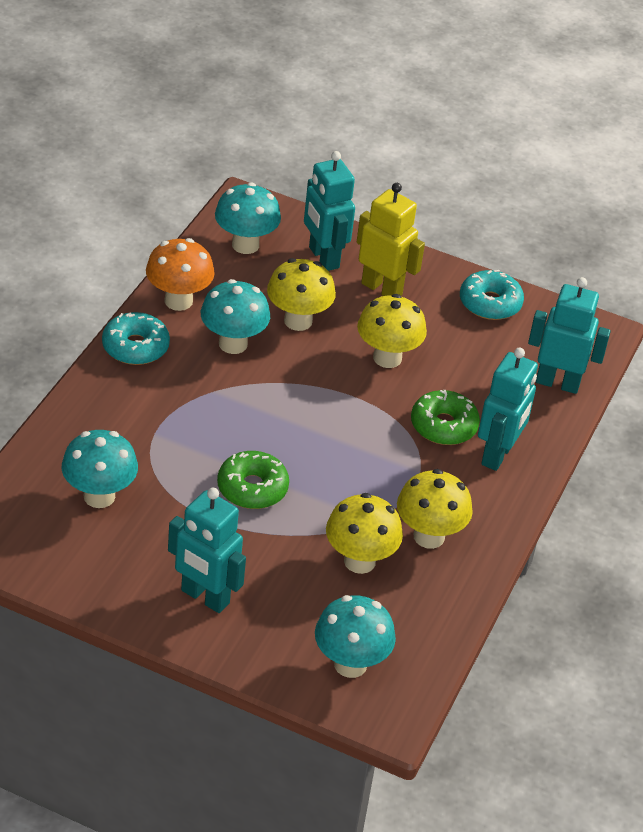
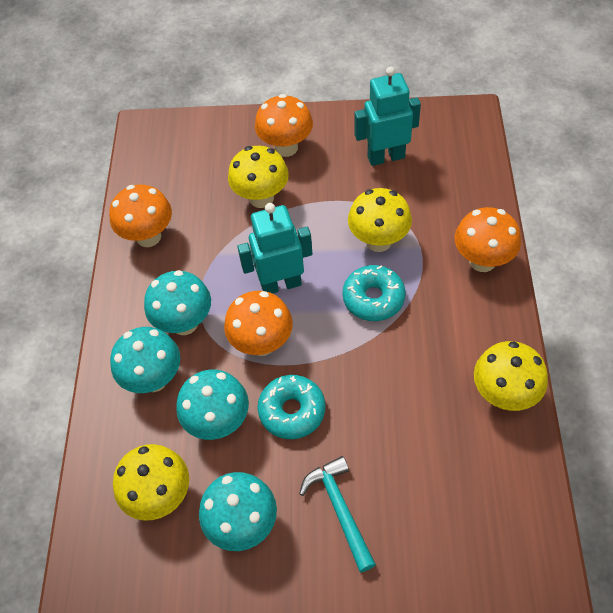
green donut: [217,451,289,509] [411,390,480,445] = 2 -> none = 0
orange mushroom: [146,238,215,311] = 1 -> [109,185,172,247] [224,291,293,356] [255,94,313,157] [455,207,521,272] = 4
turquoise hammer: none = 0 -> [299,456,376,572] = 1
turquoise robot: [168,488,246,613] [304,151,355,271] [478,347,538,471] [528,277,611,394] = 4 -> [237,203,313,294] [354,67,421,166] = 2
yellow robot: [357,183,425,296] = 1 -> none = 0

